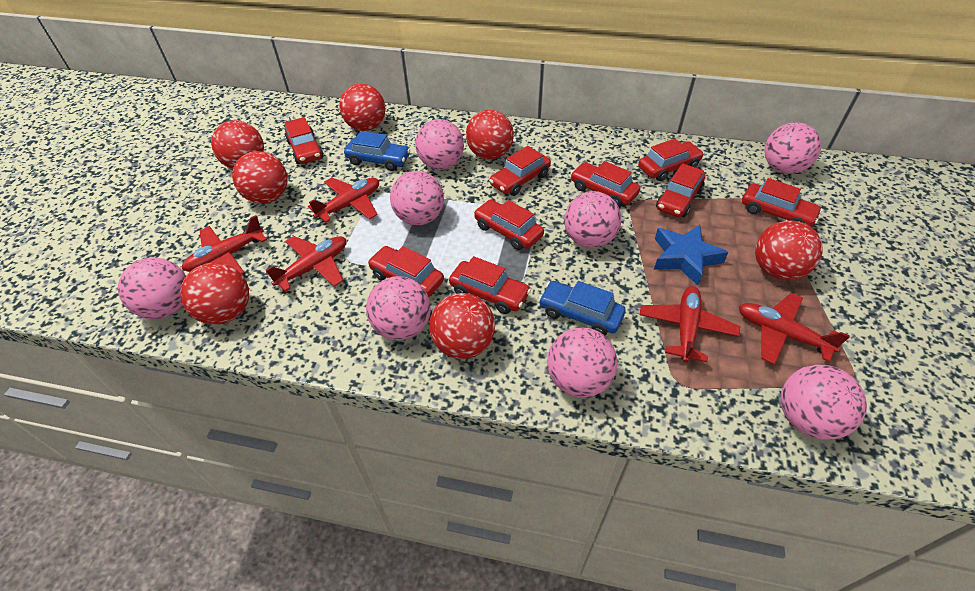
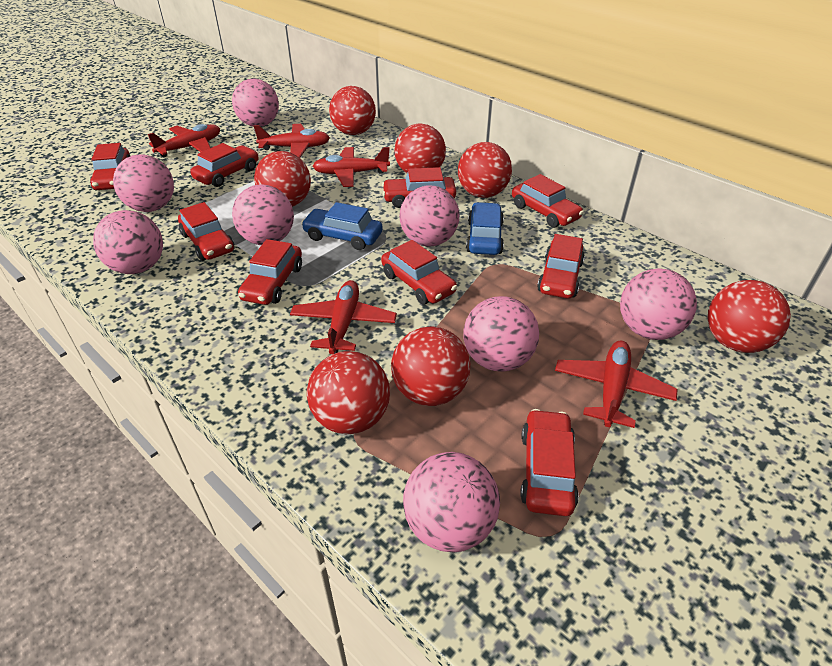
blue star: [654,225,729,286] = 1 -> none = 0

